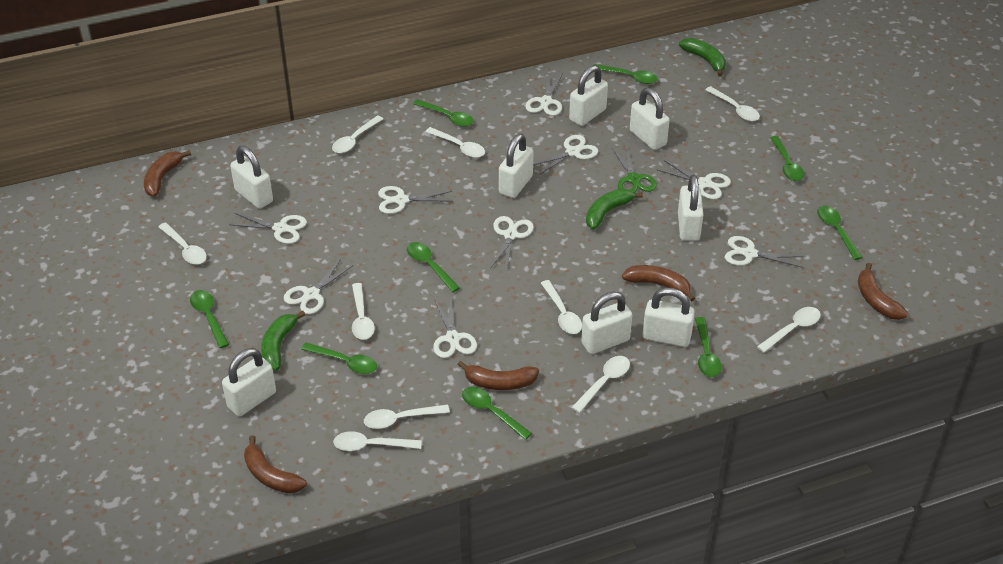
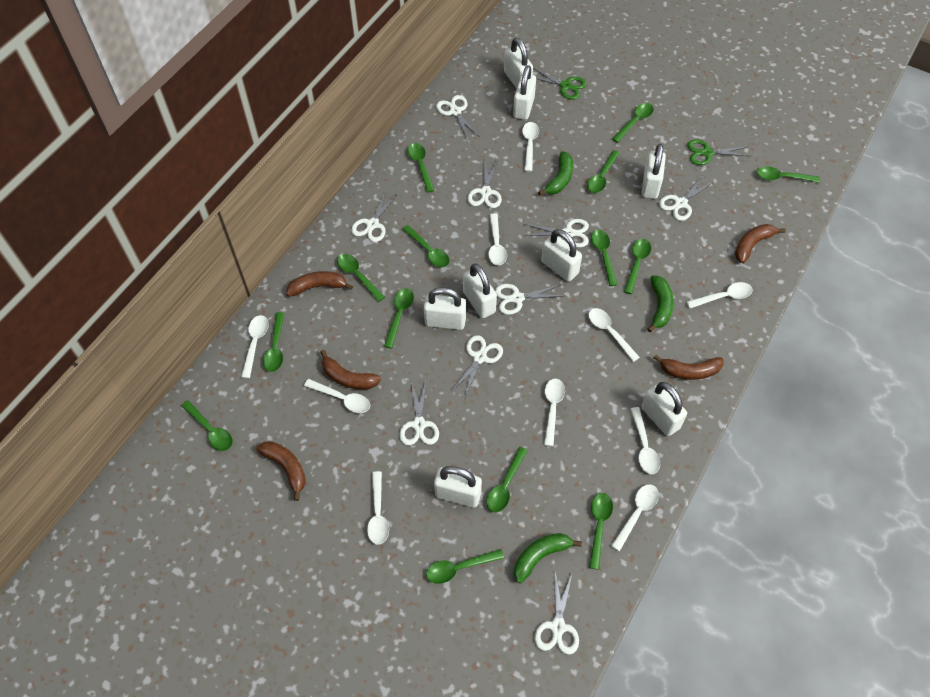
green scissors: [612,145,657,193] = 1 -> [533,68,587,100] [687,139,749,165] = 2
green spoon: [190,290,229,348] [301,343,377,374] [407,242,460,292] [413,99,474,127] [462,387,532,440] [594,64,658,84] [695,317,722,377] [770,136,804,181] [817,206,863,260] = 9 -> [181,400,233,451] [263,312,285,372] [337,254,385,302] [384,288,414,348] [402,225,450,267] [408,143,435,193] [426,549,504,584] [486,447,528,512] [587,150,620,193] [589,493,613,570] [591,230,618,286] [612,103,654,143] [624,239,651,294] [757,166,820,183] = 14

